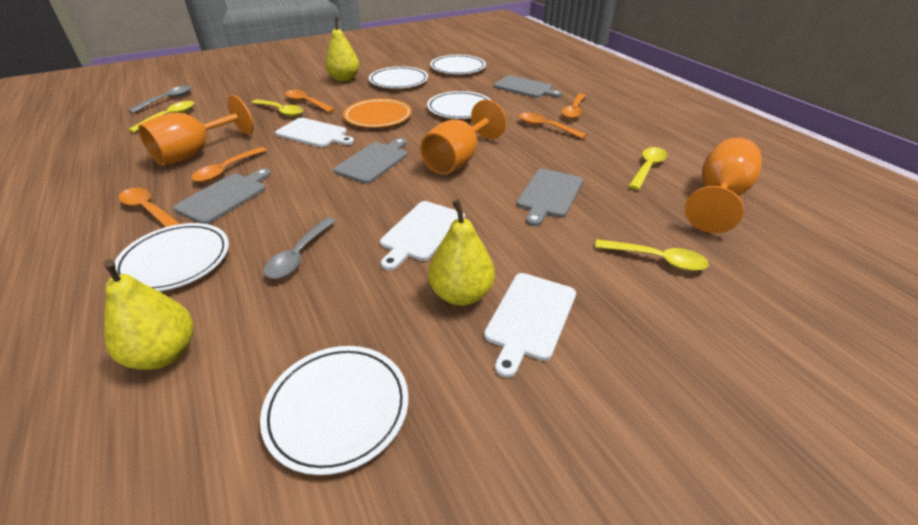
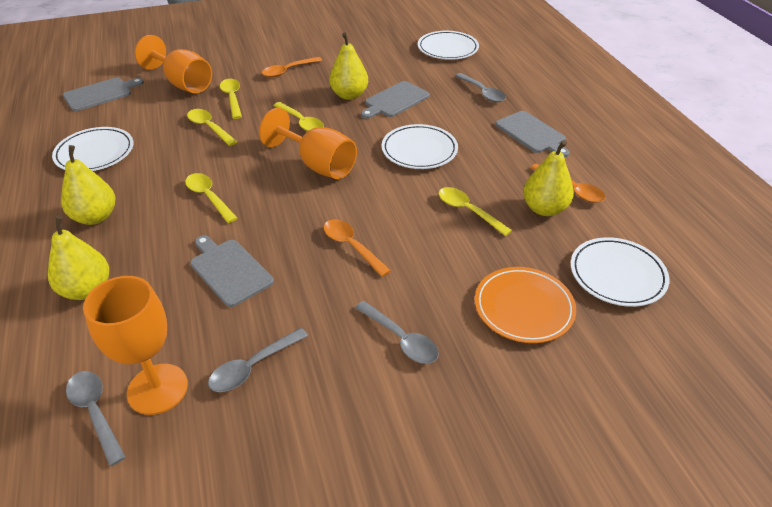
grey spoon: [128,86,191,113] [264,217,335,279] = 2 -> [66,371,126,466] [208,328,308,392] [355,301,439,364] [455,73,506,102] = 4
orange spoon: [118,188,180,227] [191,147,267,182] [285,90,335,113] [519,112,587,139] [562,93,586,119] = 5 -> [262,57,322,77] [324,219,391,277] [531,164,605,203] = 3
white cutting board: [275,118,354,147] [380,201,465,270] [484,273,576,378] = 3 -> none = 0
white plate: [115,223,229,291] [260,346,409,475] [369,66,428,89] [427,91,492,119] [430,55,486,74] = 5 -> [52,127,133,171] [382,124,458,169] [418,31,479,60] [571,237,669,307] = 4
yellow pear: [103,259,193,370] [325,17,359,81] [428,199,495,306] = 3 -> [48,216,109,300] [61,145,116,225] [329,32,368,100] [523,140,574,216] = 4
yellow spoon: [128,101,195,133] [251,99,303,116] [595,239,709,271] [628,147,667,190] = 4 -> [185,173,237,223] [187,109,237,146] [220,79,242,119] [273,102,324,131] [438,187,512,236] = 5

